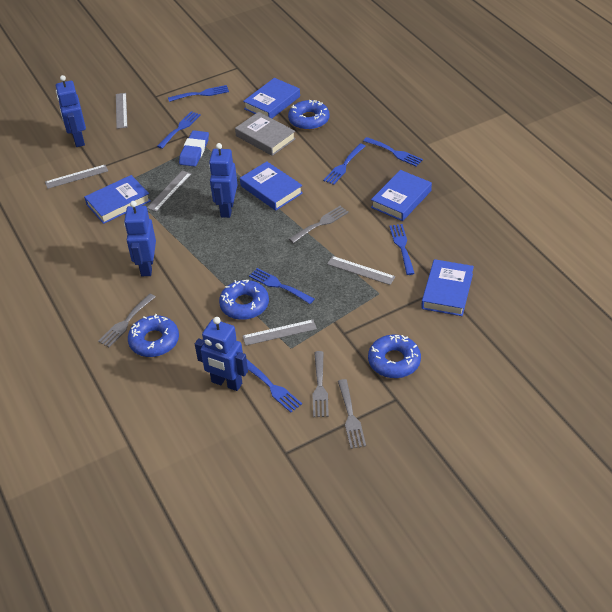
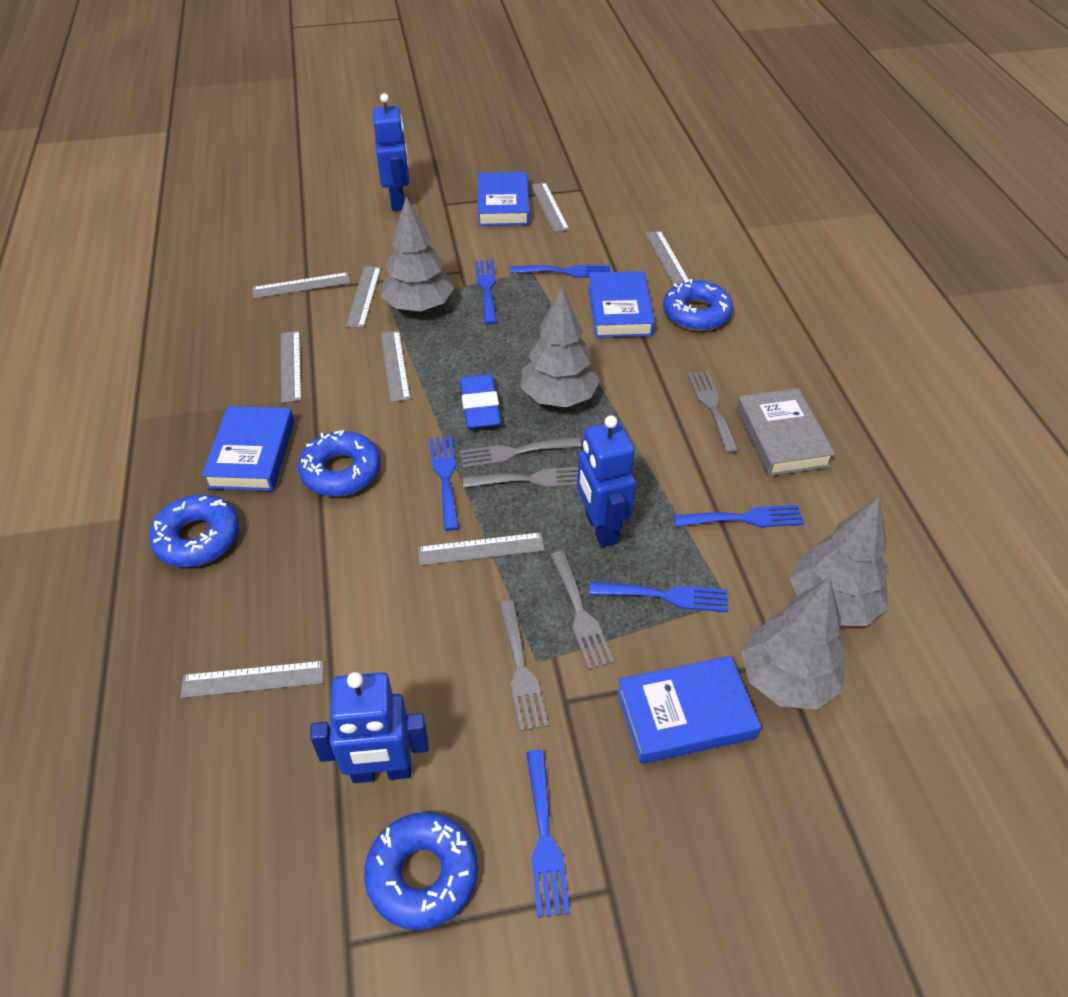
blue book: [84,175,151,224] [240,161,303,211] [243,78,300,118] [371,170,432,221] [421,259,474,316] = 5 -> [202,406,294,491] [478,172,530,226] [588,271,655,338] [617,656,761,764] = 4
blue fork: [157,111,201,149] [168,85,229,102] [247,360,302,412] [249,268,314,304] [323,144,365,185] [363,137,423,167] [389,224,415,275] = 7 -> [430,436,459,531] [475,260,497,325] [510,265,610,278] [526,750,570,918] [590,582,729,612] [673,505,804,527] = 6
blue robot: [56,75,86,147] [124,201,156,276] [195,317,248,391] [209,143,238,218] = 4 -> [310,672,428,783] [373,93,409,211] [577,416,636,547] = 3
grey fork: [98,294,155,347] [289,206,349,243] [313,351,329,417] [338,379,366,449] = 4 -> [460,437,581,468] [463,467,578,488] [499,600,548,731] [550,551,614,670] [688,371,739,454] = 5
grey ruler: [45,165,108,189] [116,93,127,129] [147,170,192,212] [243,319,317,346] [327,256,396,285] = 5 -> [180,661,324,698] [252,272,351,298] [281,331,301,403] [346,266,381,328] [381,331,410,402] [418,532,545,566] [531,182,569,232] [645,231,689,284] = 8
grey tree: none = 0 -> [381,197,454,312] [521,286,600,407] [741,578,846,710] [789,497,889,626] = 4

